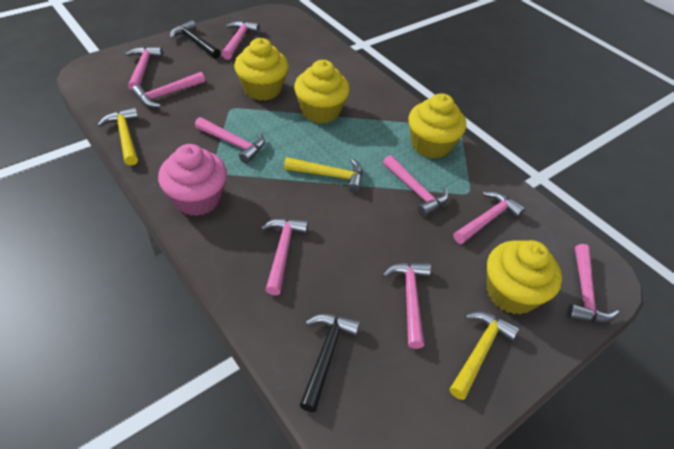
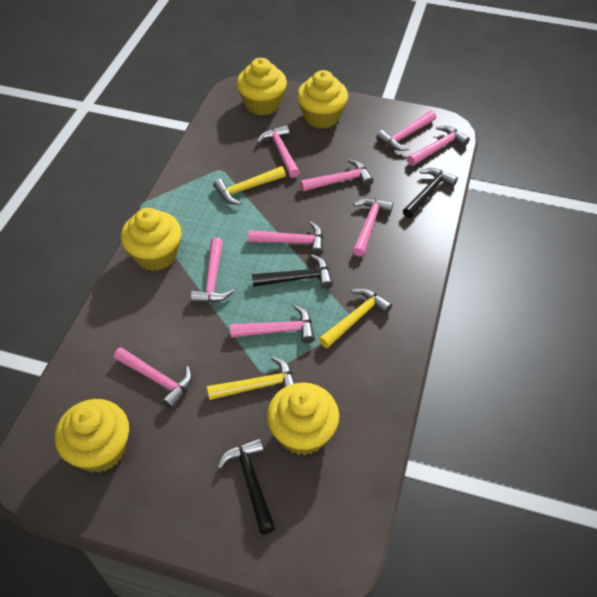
black hammer: [170,20,221,59] [299,314,360,412] = 2 -> [217,438,276,535] [252,254,333,289] [403,168,458,218] = 3
pink cupcake: [158,144,227,216] = 1 -> none = 0
yellow cupcake: [234,38,289,101] [294,60,350,124] [409,93,466,159] [487,240,562,315] = 4 -> [55,399,129,473] [121,208,181,271] [237,58,287,116] [267,383,339,455] [297,70,348,129] = 5

